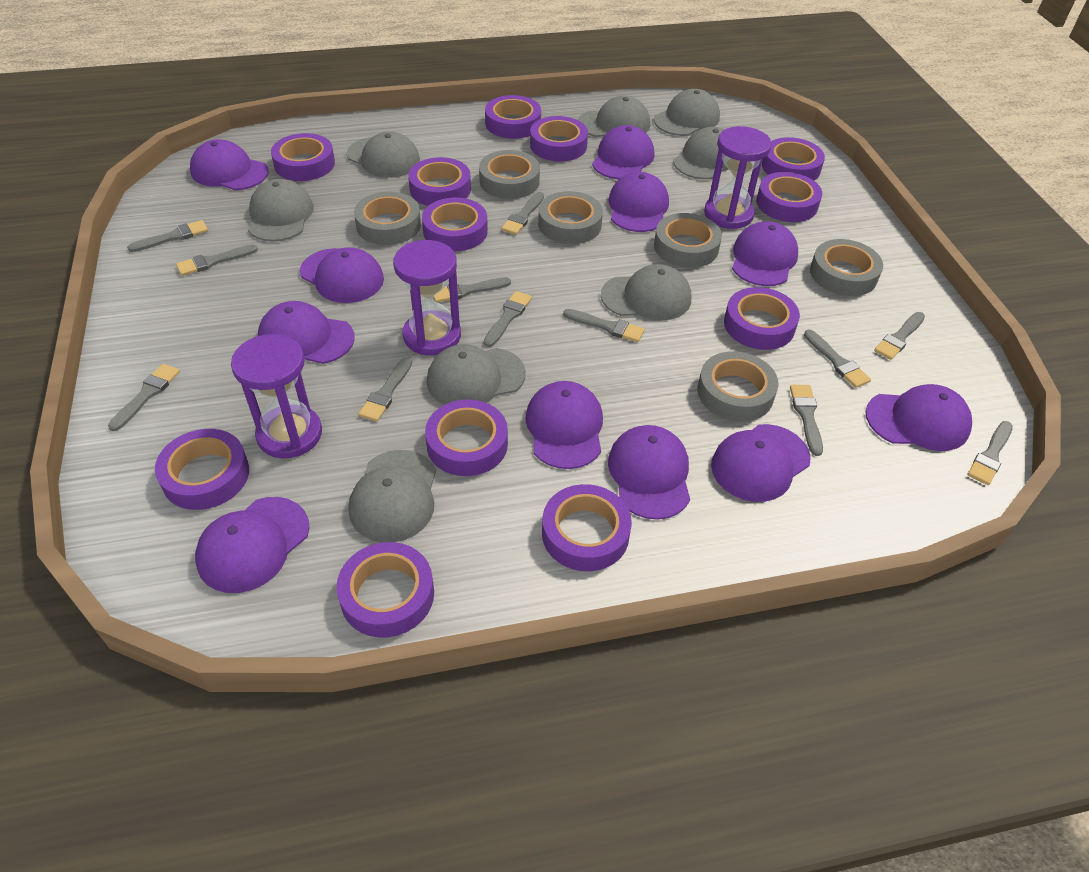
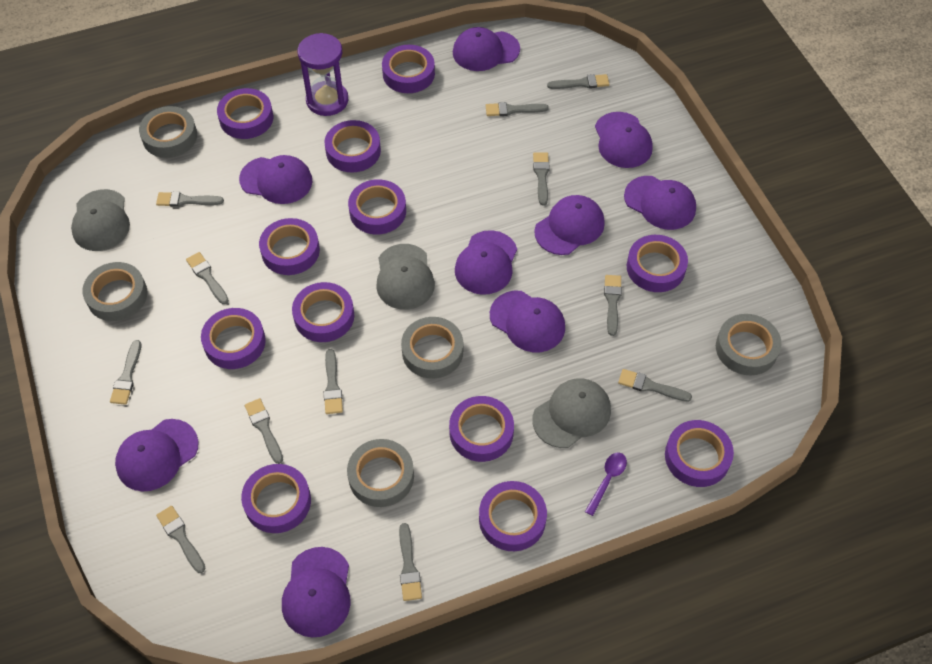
grey cap: [248,179,314,242] [347,131,420,178] [349,450,436,543] [426,344,526,405] [578,96,650,137] [601,264,691,320] [654,89,720,136] [673,127,729,179] = 8 -> [71,189,130,251] [376,244,435,310] [532,378,611,448] = 3
grey tape: [354,192,421,245] [479,150,540,199] [538,191,603,244] [654,213,722,268] [697,351,778,422] [810,239,883,296] = 6 -> [82,262,148,321] [139,106,197,158] [347,439,414,507] [401,317,463,379] [716,314,782,375] = 5
purple cap: [190,139,269,190] [195,497,310,593] [258,301,355,364] [300,247,384,303] [525,381,603,469] [592,125,654,179] [608,172,669,232] [608,425,690,520] [711,424,811,502] [732,221,798,286] [865,384,972,451] = 11 -> [115,419,199,492] [239,155,312,204] [282,547,351,637] [453,27,520,71] [455,230,517,295] [490,291,565,352] [534,195,605,255] [595,112,653,168] [624,176,696,230] = 9
purple hourglass: [231,334,322,458] [393,240,461,355] [704,126,772,229] = 3 -> [297,33,348,116] = 1
purple spoon: none = 0 -> [585,452,627,516] = 1

